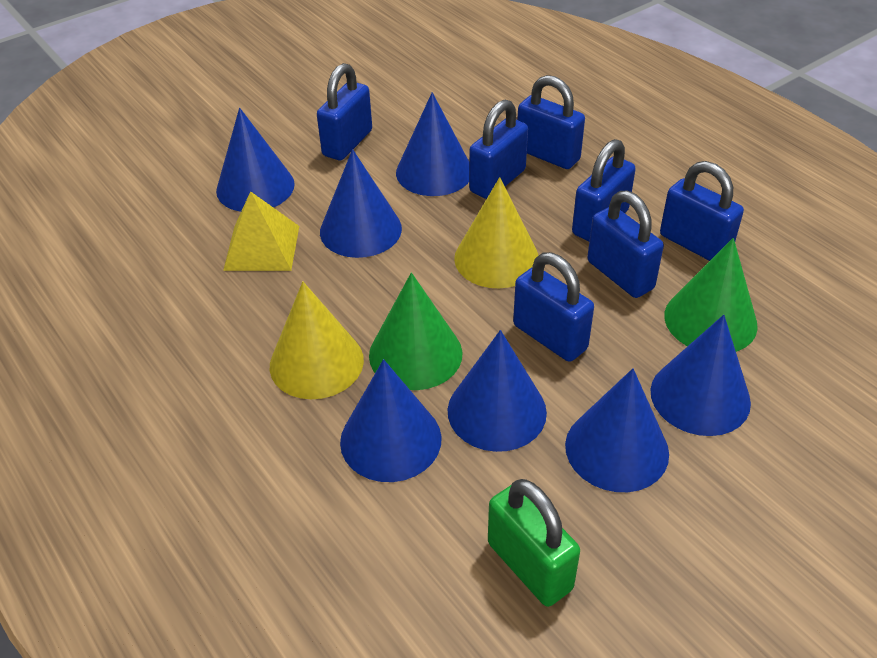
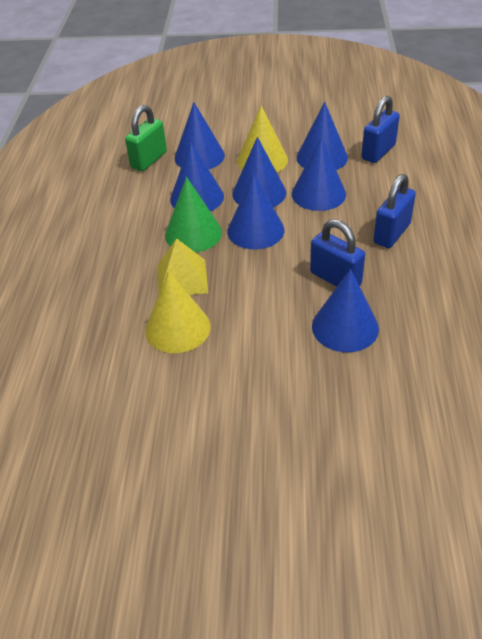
blue padlock: [317,63,372,160] [469,99,528,199] [513,252,594,362] [517,75,585,169] [572,139,636,242] [587,191,664,298] [660,161,744,261] = 7 -> [310,219,365,287] [361,96,400,163] [373,174,416,248] = 3
green cone: [369,272,463,390] [664,238,758,352] = 2 -> [165,177,222,253] = 1

